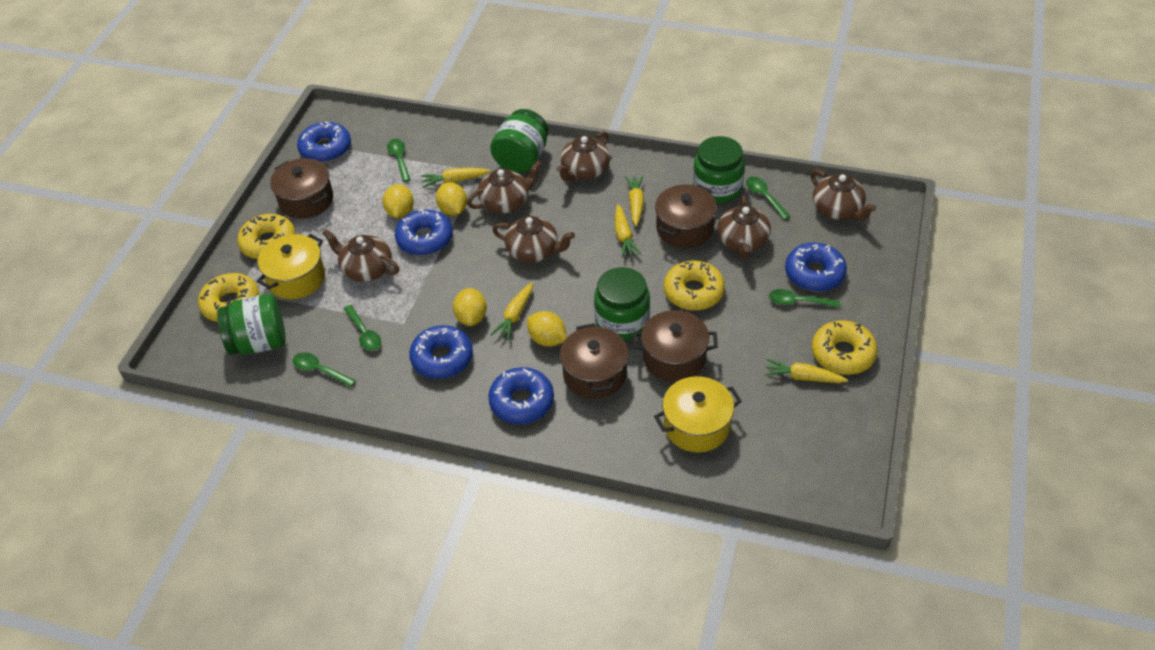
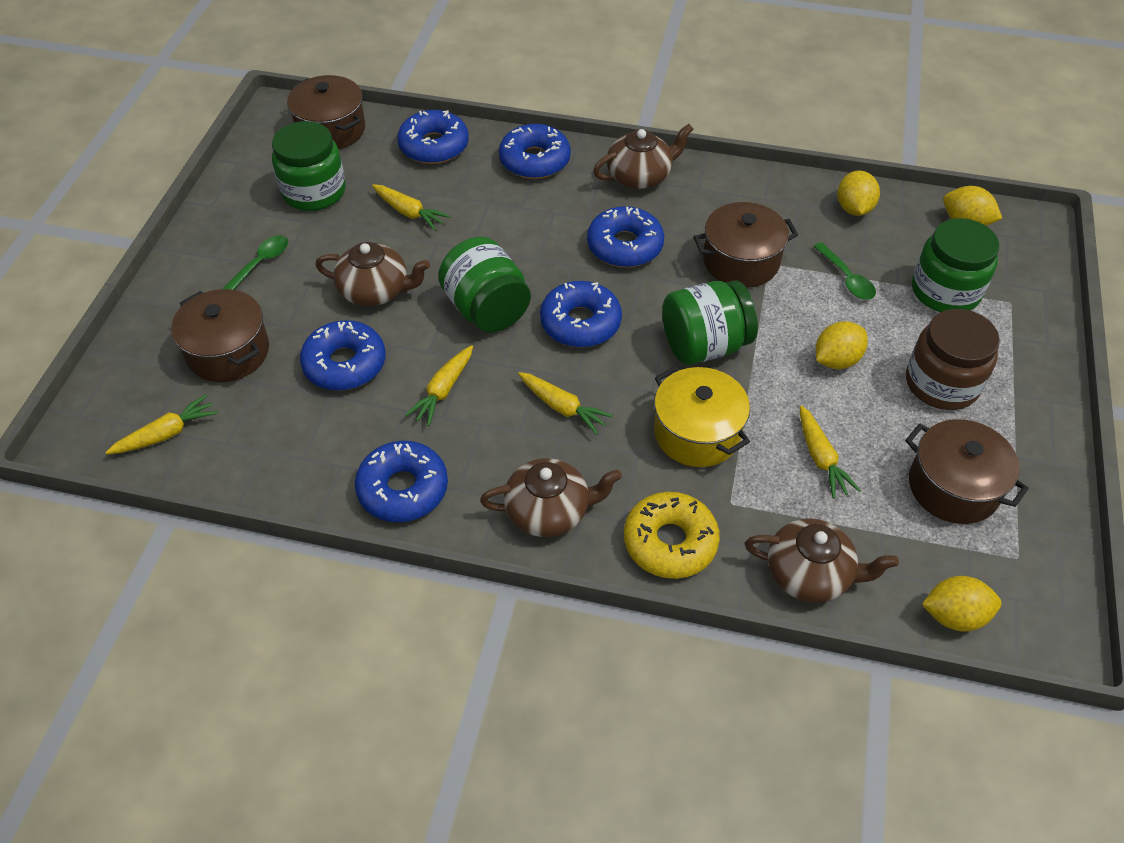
blue donut: [297,122,351,163] [395,209,453,256] [409,325,473,379] [488,367,554,424] [785,243,847,292] = 5 -> [300,320,386,391] [355,441,448,522] [397,110,469,164] [499,124,571,179] [540,281,622,348] [587,206,664,267] = 6
brown jar: none = 0 -> [906,309,1000,410] = 1
brown teapot: [322,229,399,282] [467,161,542,213] [492,216,575,263] [556,131,610,181] [717,196,771,259] [811,169,876,221] = 6 -> [315,242,430,306] [480,458,622,537] [593,124,693,189] [745,518,899,603] = 4
green spoon: [293,352,356,387] [344,305,381,351] [387,139,411,182] [746,177,791,220] [769,289,840,308] = 5 -> [222,235,288,290] [813,242,876,300] = 2
yellow donut: [198,273,259,322] [237,214,296,259] [664,261,725,310] [812,320,878,375] = 4 -> [624,492,720,579] = 1
yellow pot: [257,234,325,299] [654,376,742,452] = 2 -> [654,366,750,467] = 1

